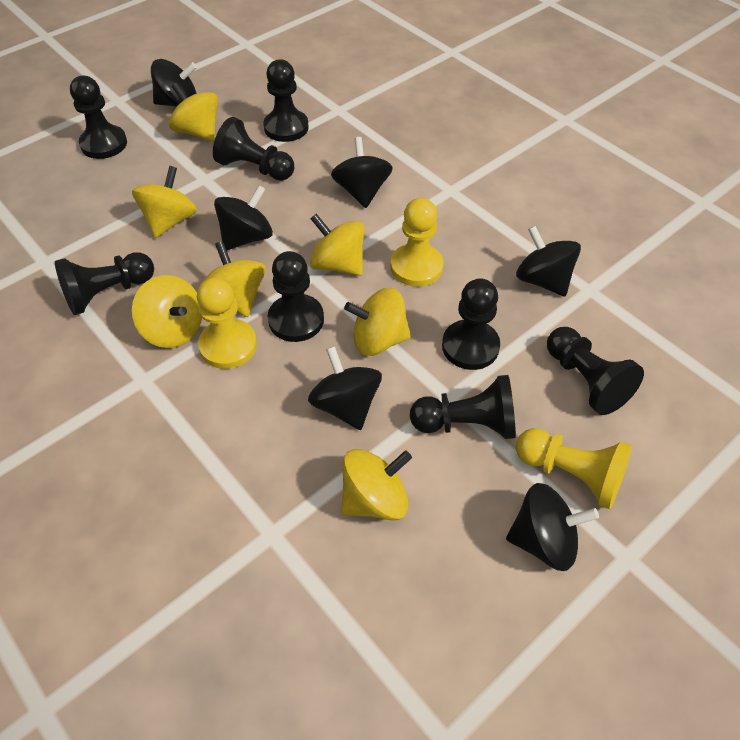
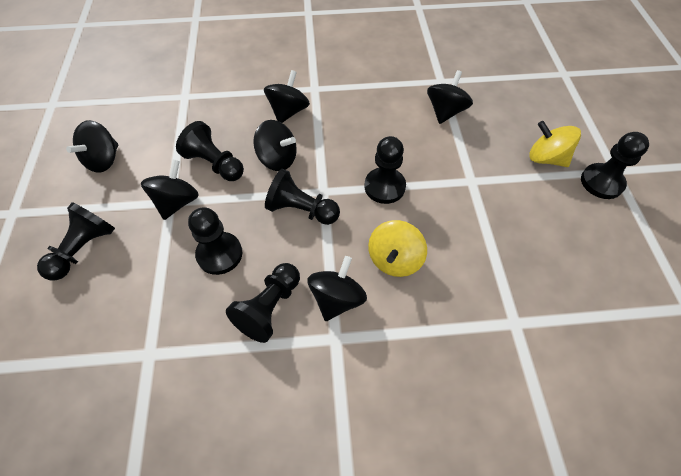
black pawn: [55,252,154,315] [70,76,127,159] [213,117,294,181] [263,59,309,142] [268,251,324,342] [410,375,516,439] [442,278,500,370] [547,327,644,415] = 8 -> [37,202,115,280] [176,121,244,181] [188,207,242,275] [226,263,300,343] [265,169,340,225] [364,136,406,204] [581,132,649,199] = 7
yellow pawn: [197,278,257,369] [390,198,443,287] [516,428,632,509] = 3 -> none = 0
yellow spinning top: [132,166,197,238] [132,275,202,348] [169,82,218,141] [200,241,266,317] [310,214,365,276] [341,449,412,520] [344,288,411,356] = 7 -> [368,220,427,277] [529,121,581,167] = 2

